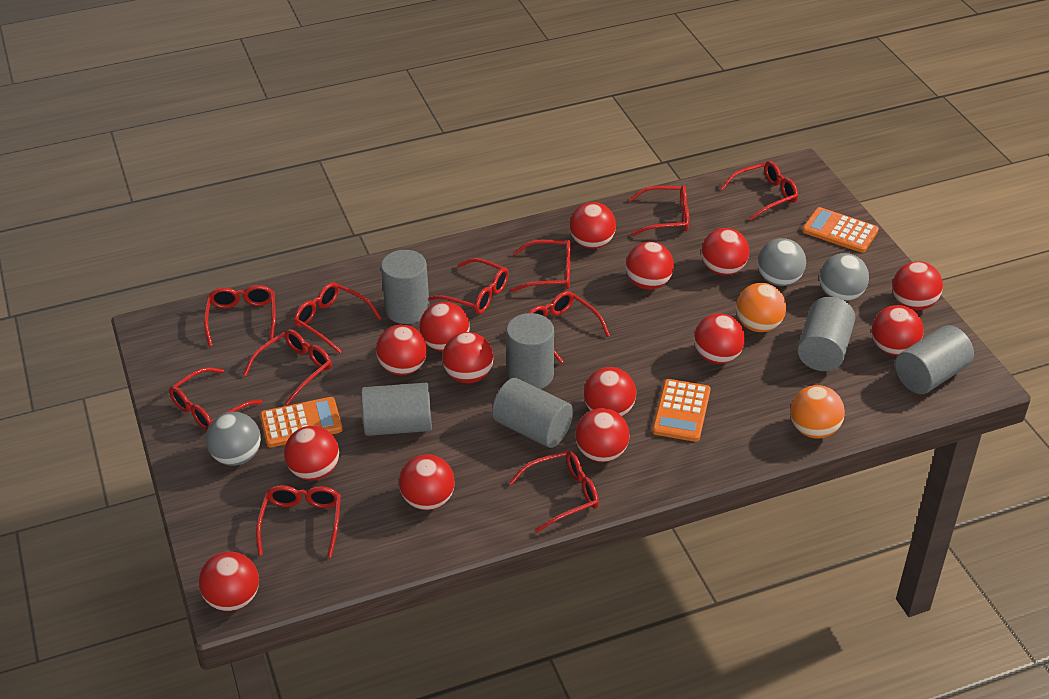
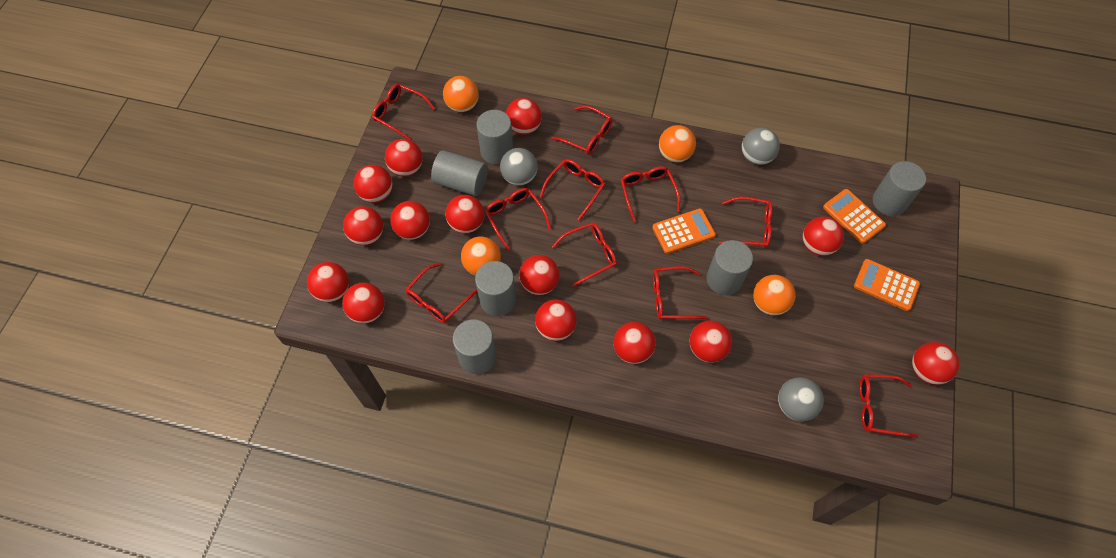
orange ball: [736,283,786,332] [790,385,845,439] = 2 -> [443,76,479,112] [461,237,501,275] [659,125,696,162] [753,275,796,315] = 4
red glasses: [169,367,262,430] [204,285,276,346] [243,329,332,405] [256,485,341,558] [294,282,382,354] [429,258,509,314] [509,450,599,533] [510,240,571,293] [528,291,610,364] [629,185,689,236] [720,161,798,221] = 11 -> [372,84,435,140] [405,263,477,323] [485,188,551,250] [539,159,605,221] [551,105,613,155] [552,222,617,287] [621,166,680,222] [653,266,707,320] [719,197,772,247] [859,374,917,437] = 10

